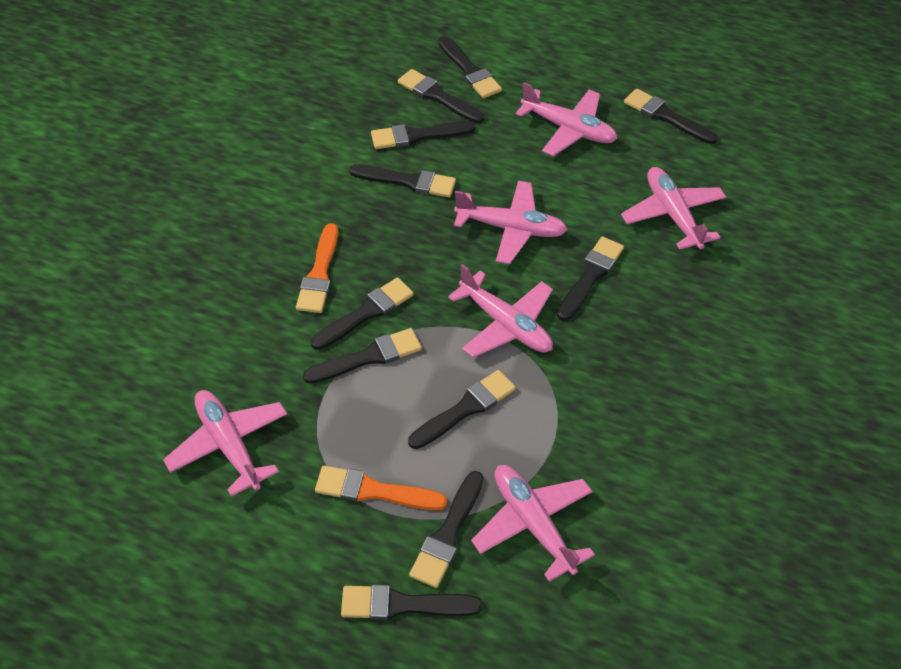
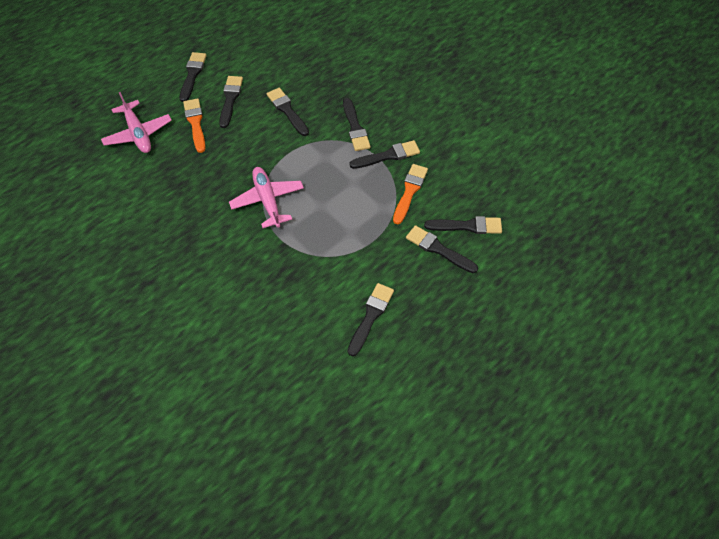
black brush: [303,328,422,384] [311,277,414,350] [341,585,483,620] [349,164,456,198] [371,121,475,149] [398,69,484,123] [408,370,516,449] [409,471,483,588] [438,36,502,98] [557,236,624,321] [624,88,718,144] = 11 -> [179,52,207,102] [219,76,243,128] [267,88,309,136] [343,98,371,151] [348,283,394,356] [349,140,420,169] [406,225,478,273] [424,216,502,234] = 8
pink plane: [163,390,287,497] [448,264,553,358] [454,181,568,264] [471,465,595,582] [516,82,617,156] [621,167,726,250] = 6 -> [101,92,172,153] [229,167,304,228] = 2

